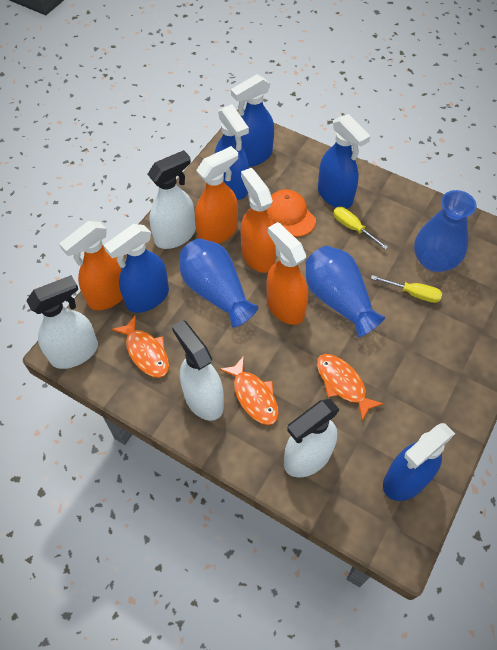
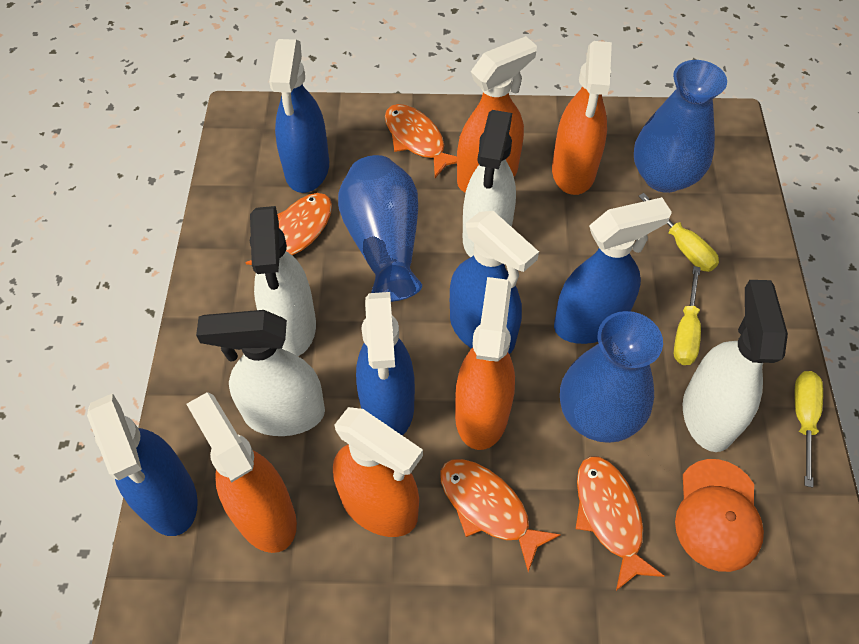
orange fish: [112,315,169,378] [219,356,279,425] [317,354,384,421] = 3 -> [245,193,332,265] [385,104,457,178] [440,459,561,572] [576,456,664,591] = 4
orange spray bottle: [59,221,123,310] [195,146,238,244] [241,168,276,273] [266,222,308,325] = 4 -> [186,392,297,553] [333,407,423,537] [455,277,515,450] [457,36,537,193] [552,41,612,195] = 5
yellow screwdriver: [333,207,388,250] [371,275,442,303] = 2 -> [639,193,719,272] [674,266,701,365] [795,371,823,488] = 3

